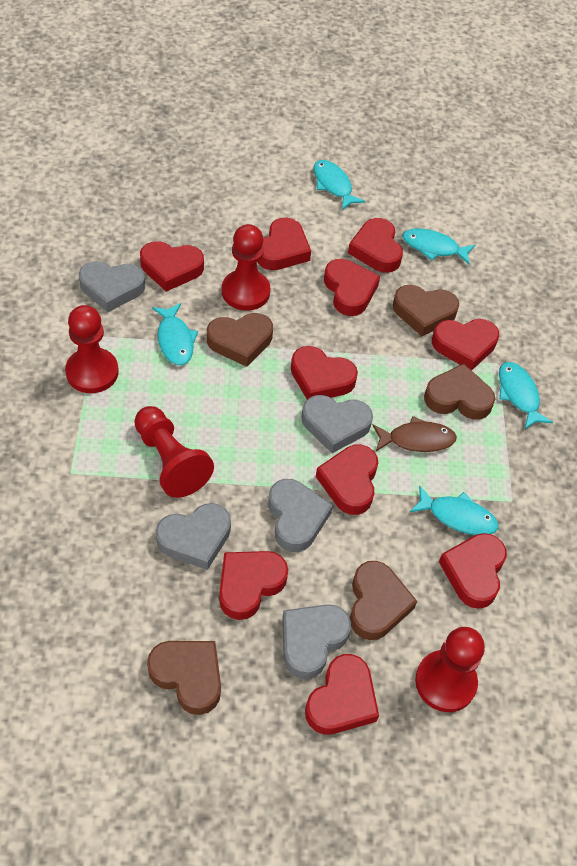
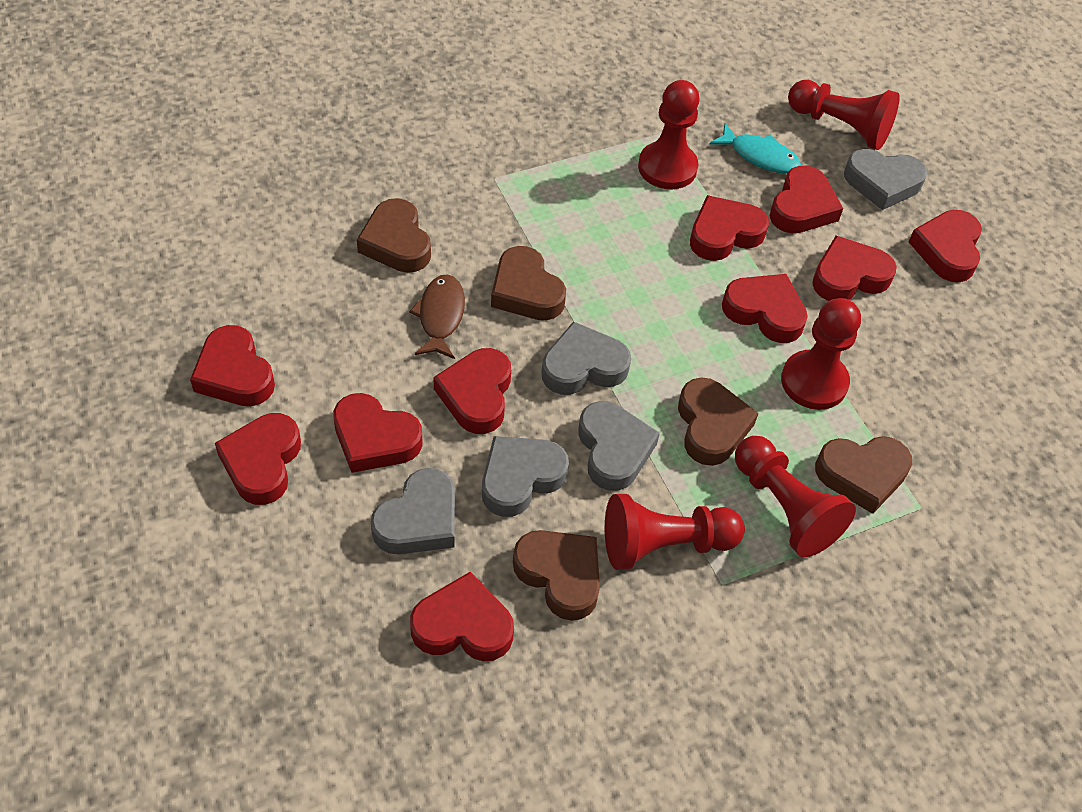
red pawn: [65,305,119,393] [134,406,214,498] [222,224,270,311] [415,627,485,712] = 4 -> [605,494,745,570] [638,80,700,189] [735,436,856,557] [781,298,861,410] [788,80,900,150] = 5
turquoise fish: [152,303,198,365] [314,160,365,210] [402,228,475,264] [410,485,498,535] [499,362,553,429] = 5 -> [709,123,801,174] = 1

